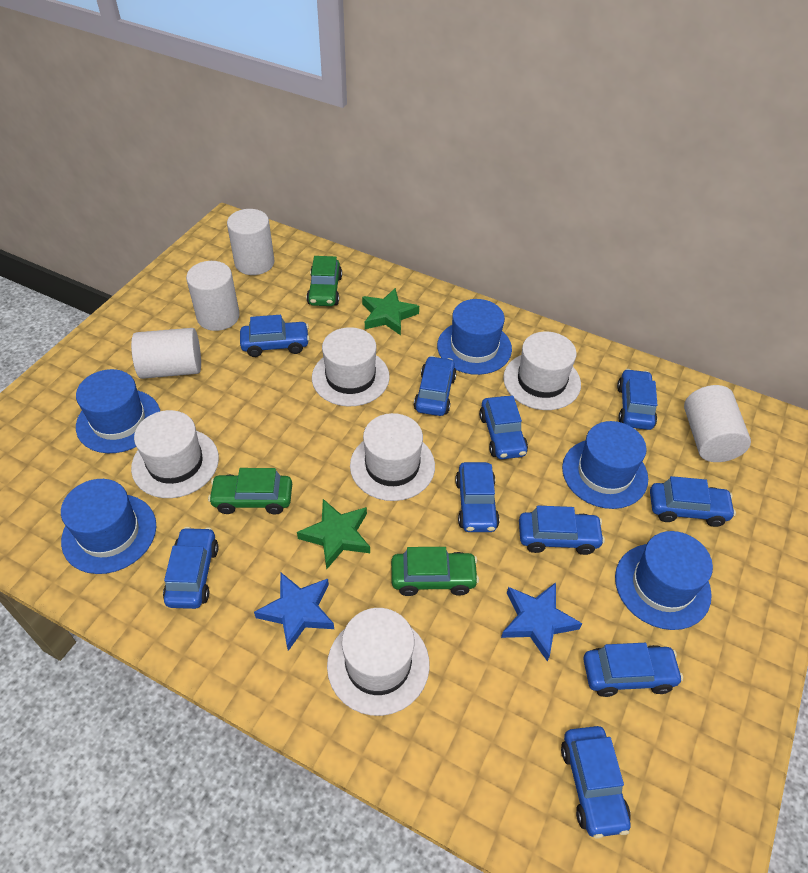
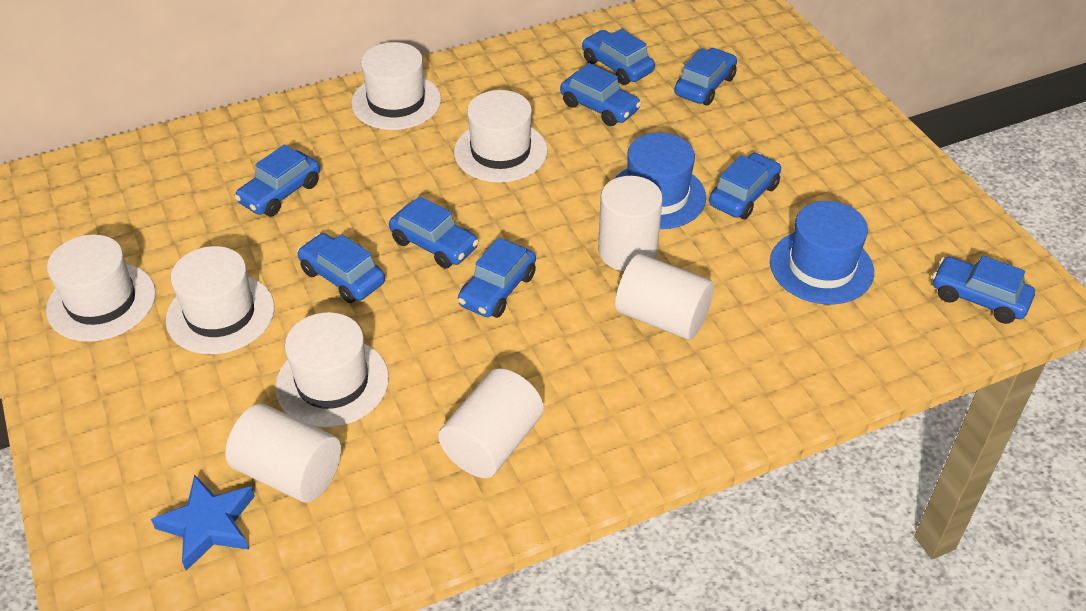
blue car: [163,527,218,609] [240,315,310,357] [414,356,457,416] [455,462,500,532] [479,396,528,459] [519,506,605,555] [561,726,630,839] [583,643,683,697] [617,369,657,430] [650,476,736,527] = 10 -> [235,145,320,216] [297,233,385,303] [389,196,479,268] [457,237,536,318] [560,63,641,126] [582,29,655,85] [674,48,737,106] [709,152,781,219] [932,256,1035,324] = 9
blue hat: [61,479,156,574] [76,369,160,453] [437,299,512,375] [562,421,648,509] [615,531,713,630] = 5 -> [615,132,706,229] [770,201,874,304] = 2
blue star: [254,572,334,651] [501,582,582,661] = 2 -> [151,474,255,571] = 1
green car: [208,468,292,514] [307,256,342,306] [391,547,479,596] = 3 -> none = 0
green star: [297,499,370,569] [362,288,419,335] = 2 -> none = 0

